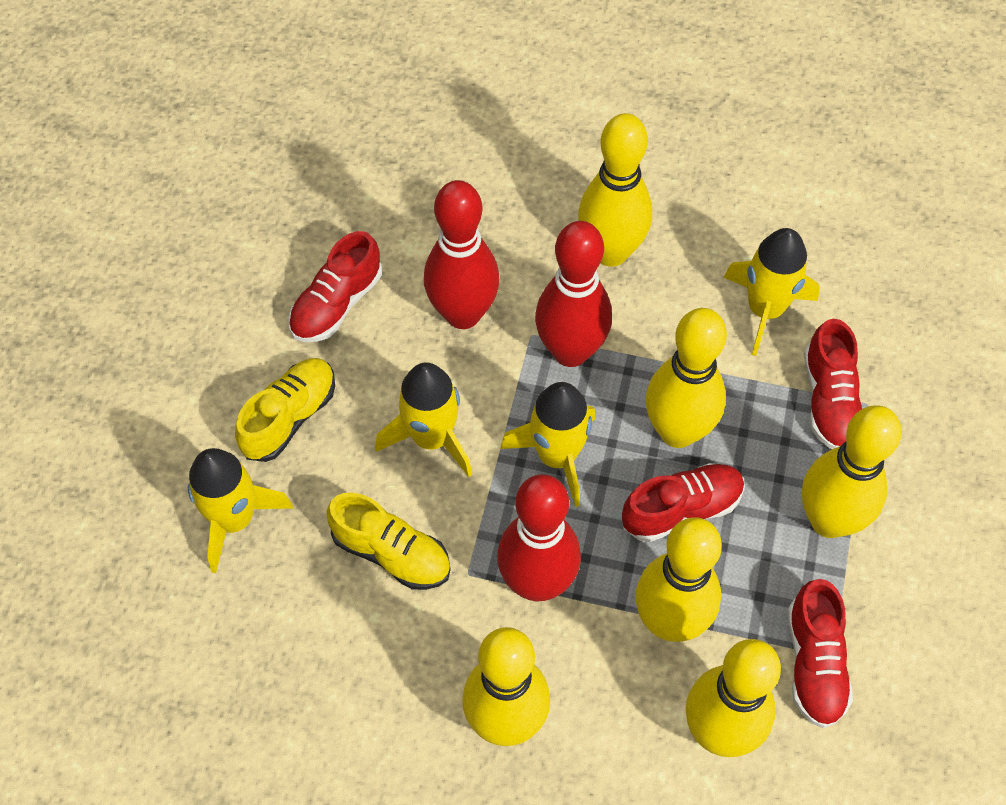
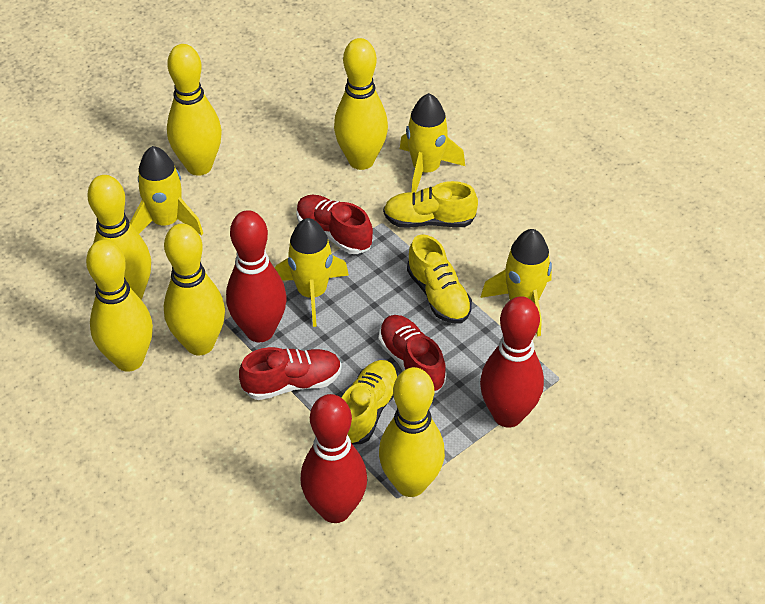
red shoe: [289,231,382,342] [622,463,745,542] [788,579,853,728] [804,319,862,449] = 4 -> [239,347,342,400] [297,195,373,254] [379,315,446,393] = 3
yellow shoe: [235,358,335,462] [326,492,451,590] = 2 -> [342,360,398,445] [383,181,478,228] [407,234,472,324] = 3

